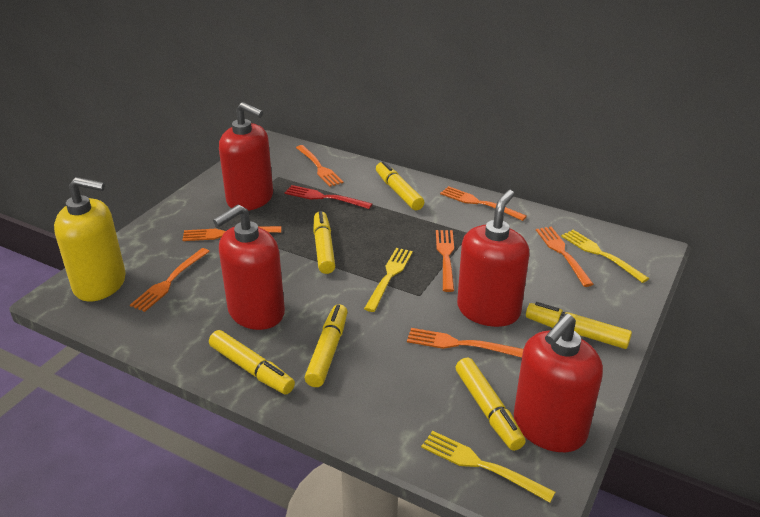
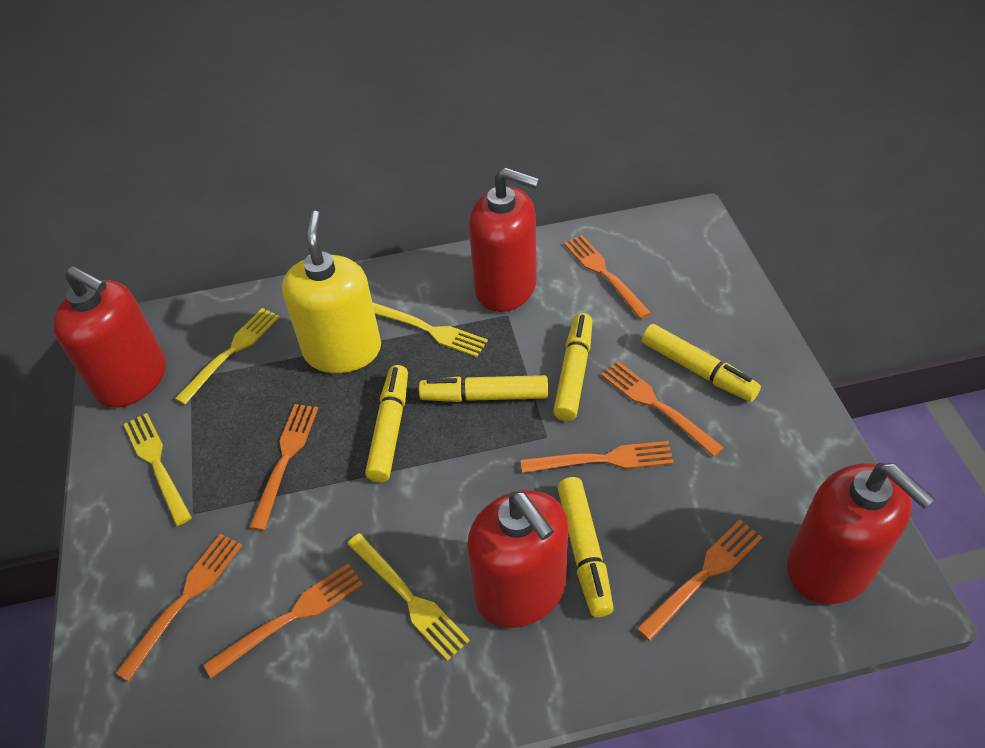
red fork: [285,185,372,209] = 1 -> none = 0
yellow fork: [364,248,413,312] [421,431,556,503] [561,230,649,283] = 3 -> [123,413,192,526] [175,308,280,405] [347,533,470,661] [372,302,488,357] = 4
yellow marker: [209,330,295,394] [305,304,347,387] [313,211,335,274] [376,161,424,210] [455,358,526,451] [526,302,632,349] = 6 -> [365,365,408,482] [419,375,548,402] [553,313,592,421] [557,477,614,617] [642,324,761,402] = 5

